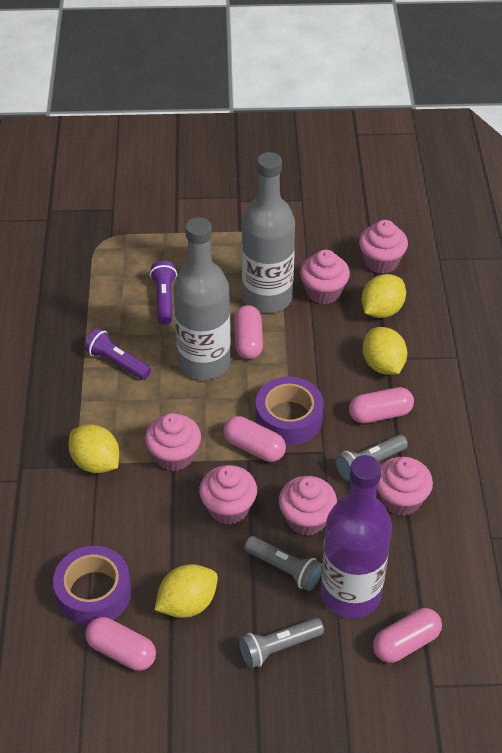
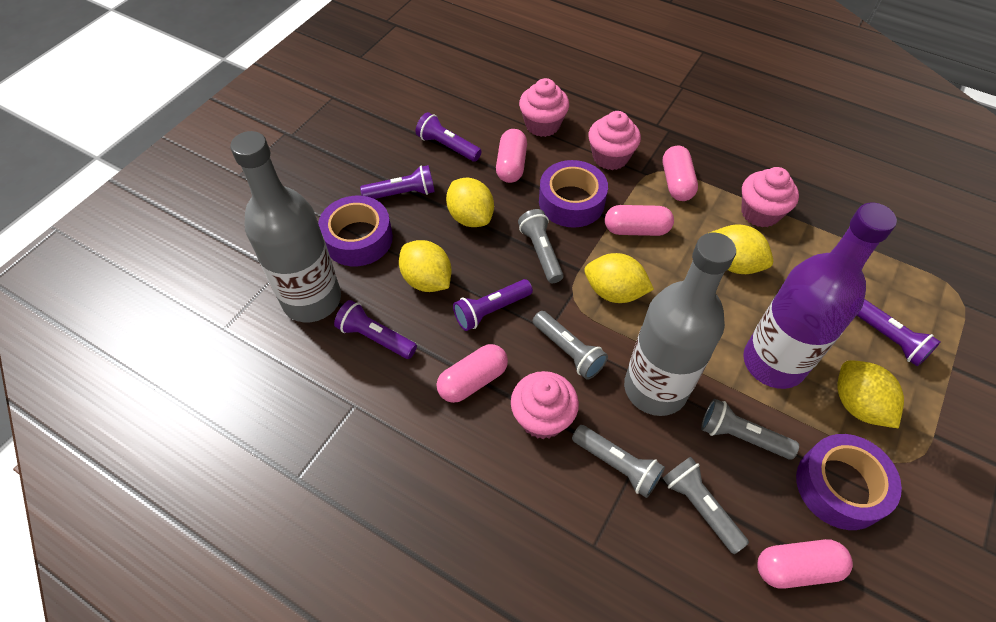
grey flashlight: [239,618,324,668] [244,536,322,591] [335,435,408,482] = 3 -> [518,209,564,283] [533,311,608,380] [572,425,665,498] [663,457,749,554] [701,399,799,459] = 5
pink cupcake: [145,413,201,471] [199,465,257,524] [279,476,337,536] [300,250,350,304] [359,220,408,274] [377,457,433,516] = 6 -> [511,371,579,439] [519,78,569,137] [588,111,641,170] [741,167,799,228] = 4
purple flashlight: [84,328,151,380] [150,261,177,325] = 2 -> [334,300,417,359] [360,165,435,199] [415,112,482,162] [453,279,533,331] [857,299,940,366] = 5
purple tape: [53,546,131,626] [256,377,324,445] = 2 -> [318,196,393,266] [539,160,608,228] [796,434,902,530] = 3
yellow lemon: [69,424,119,473] [154,564,218,618] [361,274,406,318] [363,327,407,375] = 4 -> [399,240,452,292] [446,178,494,227] [584,253,654,303] [709,225,773,274] [837,360,904,429] = 5

